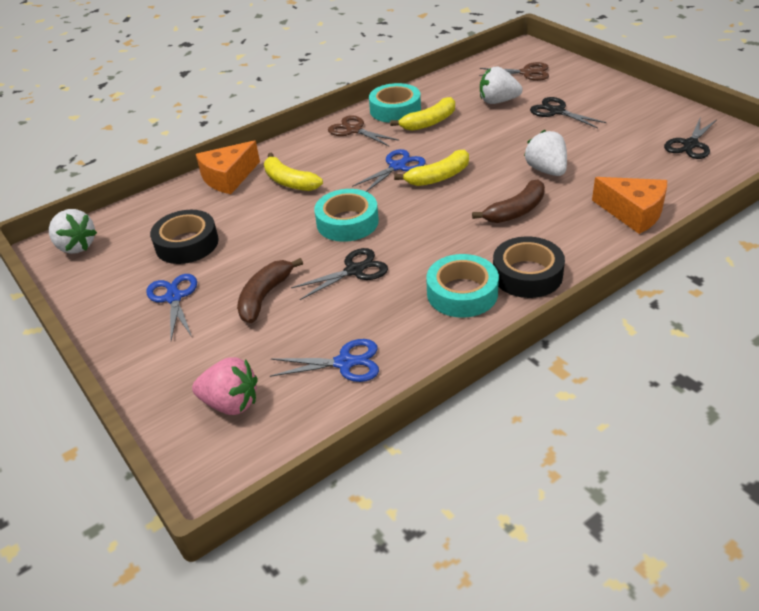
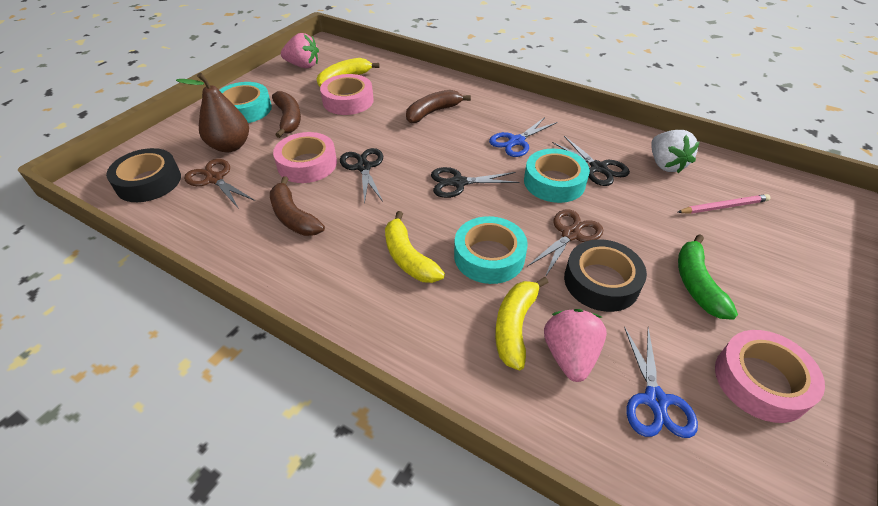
blue scissors: [146,274,197,340] [270,339,379,382] [352,149,426,192] = 3 -> [489,117,558,157] [624,326,698,438] = 2
brown banana: [237,258,303,323] [472,179,545,223] = 2 -> [270,176,325,236] [272,91,301,138] [406,90,471,123] = 3
brown pear: none = 0 -> [176,73,249,152] = 1
green banana: none = 0 -> [678,234,738,320] = 1
orange cheese: [196,141,260,194] [592,177,667,234] = 2 -> none = 0
pink pencil: none = 0 -> [678,194,770,214] = 1
pink strawberry: [192,357,258,415] = 1 -> [281,33,319,68] [544,309,607,382] = 2
pink tape: none = 0 -> [273,132,337,183] [320,74,374,115] [715,330,825,423] = 3
white strawberry: [49,209,97,254] [480,66,523,104] [524,130,567,176] = 3 -> [651,130,700,173] = 1

